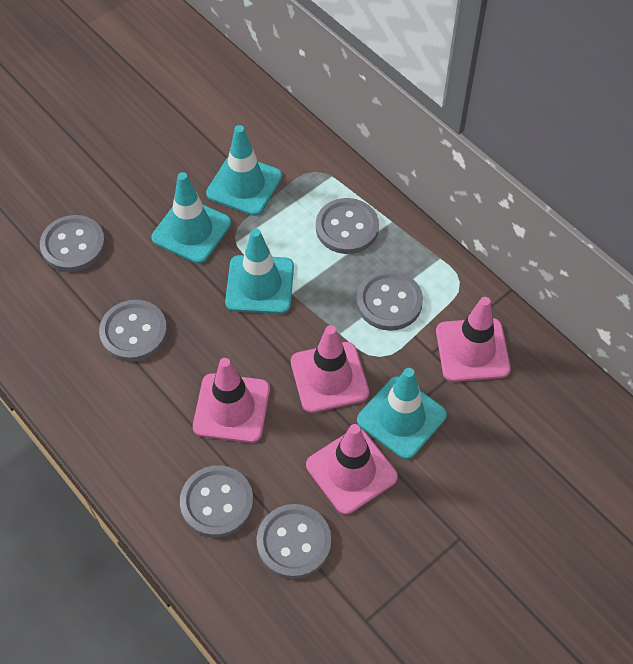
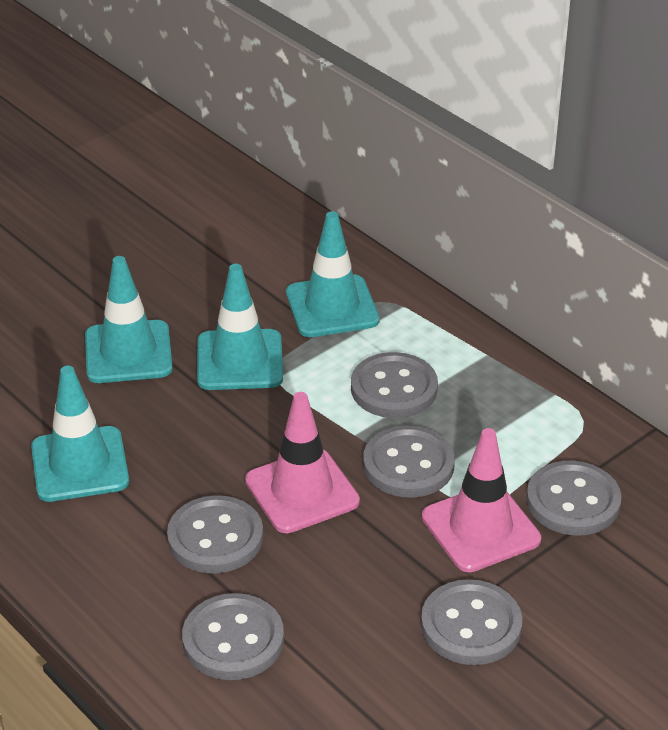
pink traffic cone: [193,358,270,443] [291,325,369,413] [306,424,398,515] [436,297,511,382] = 4 -> [245,392,360,533] [422,428,541,572] = 2

